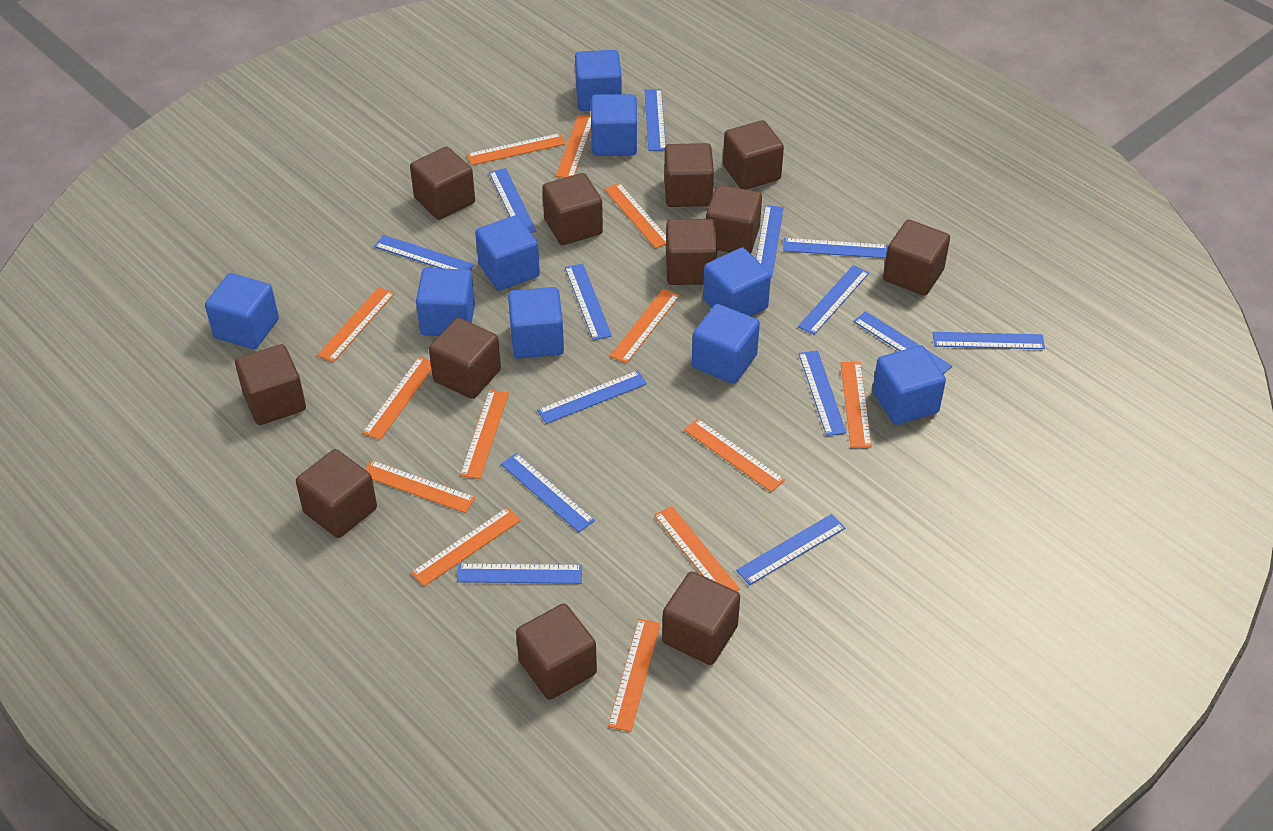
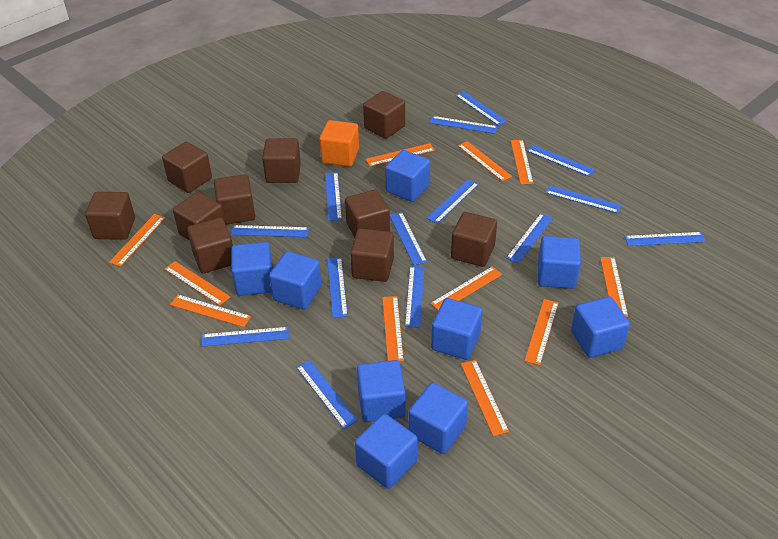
brown cube: [235,344,306,425] [296,449,377,538] [410,147,475,220] [429,318,501,399] [516,603,597,700] [542,173,603,245] [662,571,740,665] [664,143,714,207] [666,219,717,285] [706,185,762,254] [723,120,784,190] [883,220,950,296] = 12 -> [85,192,135,240] [162,142,212,193] [173,192,225,241] [187,218,233,274] [214,174,255,225] [262,138,301,183] [345,190,390,238] [350,228,394,282] [363,91,405,139] [451,212,497,267] = 10
orange cube: none = 0 -> [319,120,359,167] = 1
orange ruler: [317,287,395,362] [362,357,432,440] [365,460,475,513] [411,507,521,586] [460,390,509,479] [467,133,566,165] [556,115,591,178] [604,183,666,249] [608,619,661,732] [610,289,680,363] [654,506,740,591] [684,418,785,492] [841,362,872,448] = 13 -> [109,214,166,267] [164,261,230,306] [170,295,251,327] [365,143,435,167] [382,296,404,362] [430,266,502,311] [458,141,512,181] [461,360,509,436] [511,140,533,184] [524,299,559,365] [600,257,628,317] = 11

